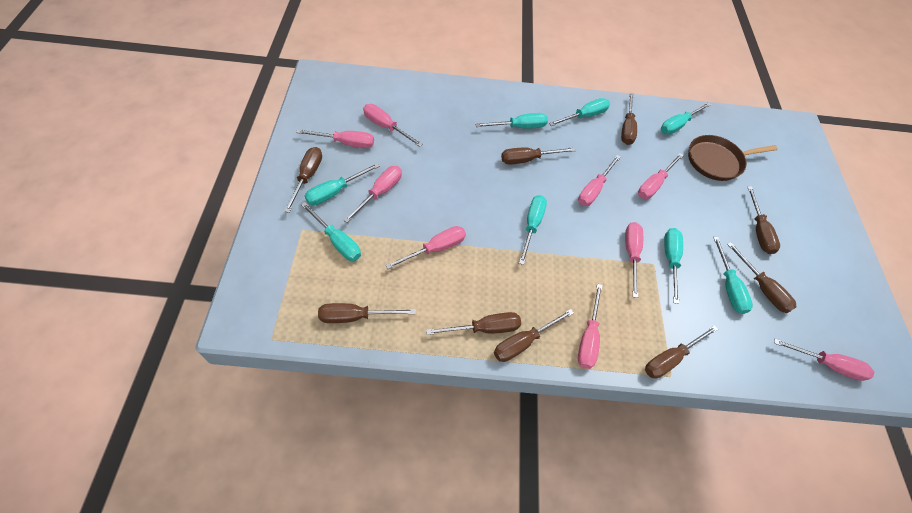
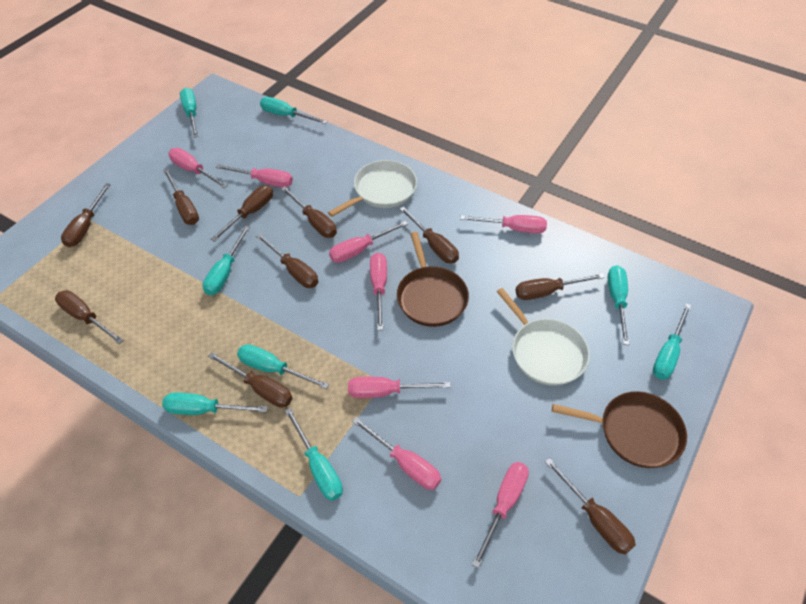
brown pan: [688,135,778,181] = 1 -> [397,232,469,327] [552,391,687,468] = 2
brown screwdriver: [284,147,322,213] [318,303,415,323] [426,312,521,335] [494,309,574,362] [501,147,576,164] [621,93,637,145] [645,325,718,379] [727,242,796,313] [747,186,780,254] = 9 -> [55,290,124,344] [61,183,111,247] [164,169,199,225] [208,352,293,408] [210,185,273,242] [256,234,318,288] [281,186,337,238] [400,207,459,263] [515,273,605,300] [545,458,636,555] = 10
pink screwdriver: [296,129,374,148] [343,166,402,223] [363,104,423,147] [385,226,466,269] [578,155,621,206] [578,284,603,369] [625,222,643,298] [638,153,684,199] [774,339,875,381] = 9 -> [169,148,228,188] [215,164,293,187] [329,221,408,263] [348,377,451,398] [352,417,441,490] [370,253,387,330] [460,215,547,234] [472,462,529,568] = 8
white pan: none = 0 -> [328,160,417,217] [497,288,590,386] = 2

